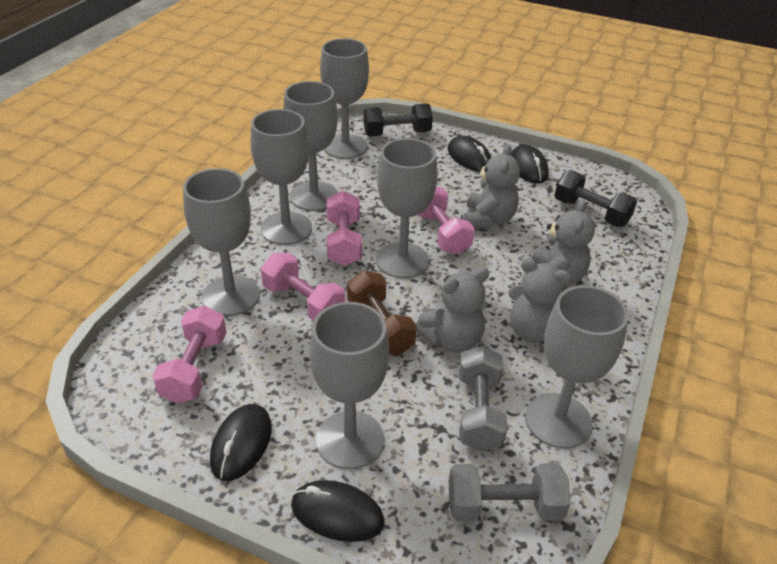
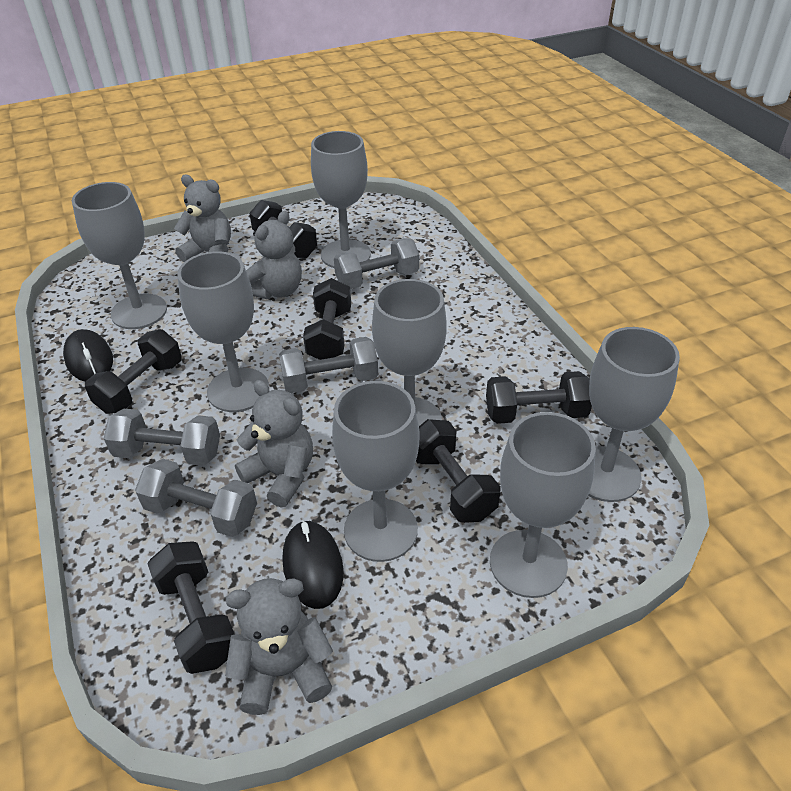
black dumbbell: [363,103,433,136] [554,170,637,227] = 2 -> [85,329,182,414] [147,541,235,674] [249,200,317,259] [303,278,351,360] [416,419,501,523] [486,371,592,424] = 6
black mouse: [210,404,272,481] [291,480,385,542] [448,136,491,172] [511,144,549,184] = 4 -> [63,329,113,382] [282,520,343,609] = 2
brown dumbbell: [347,271,417,356] = 1 -> none = 0
grey dumbbell: [449,463,571,522] [459,346,507,451] = 2 -> [104,409,220,466] [135,459,257,537] [279,337,378,393] [334,238,419,289] = 4
pink dumbbell: [153,306,227,403] [261,253,345,321] [327,191,362,266] [418,186,475,255] = 4 -> none = 0

